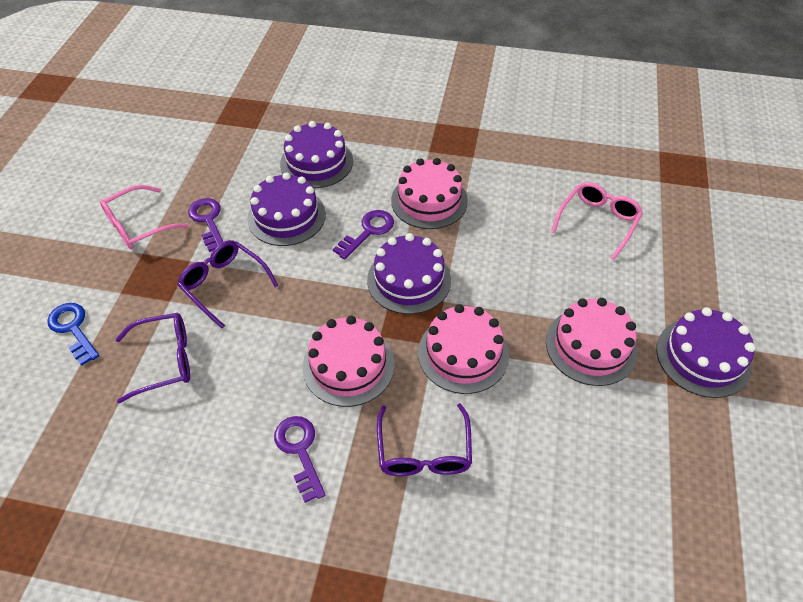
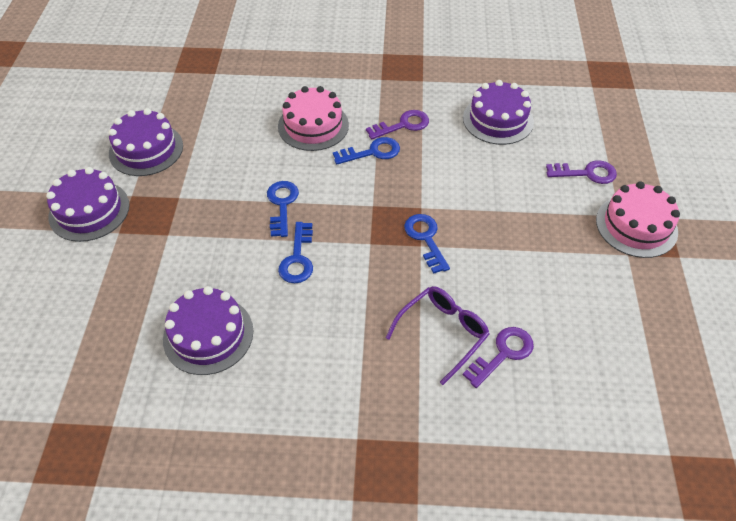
blue key: [47,303,99,366] = 1 -> [267,181,299,237] [278,222,313,283] [333,137,400,164] [404,214,450,274] = 4
pink cake: [302,316,394,407] [391,158,468,229] [418,304,509,394] [546,298,638,386] = 4 -> [278,86,349,151] [596,181,680,258] = 2
pink glasses: [100,185,188,249] [551,182,643,260] = 2 -> none = 0
purple glasses: [116,313,190,403] [177,240,279,329] [377,403,472,476] = 3 -> [386,286,490,385] = 1

